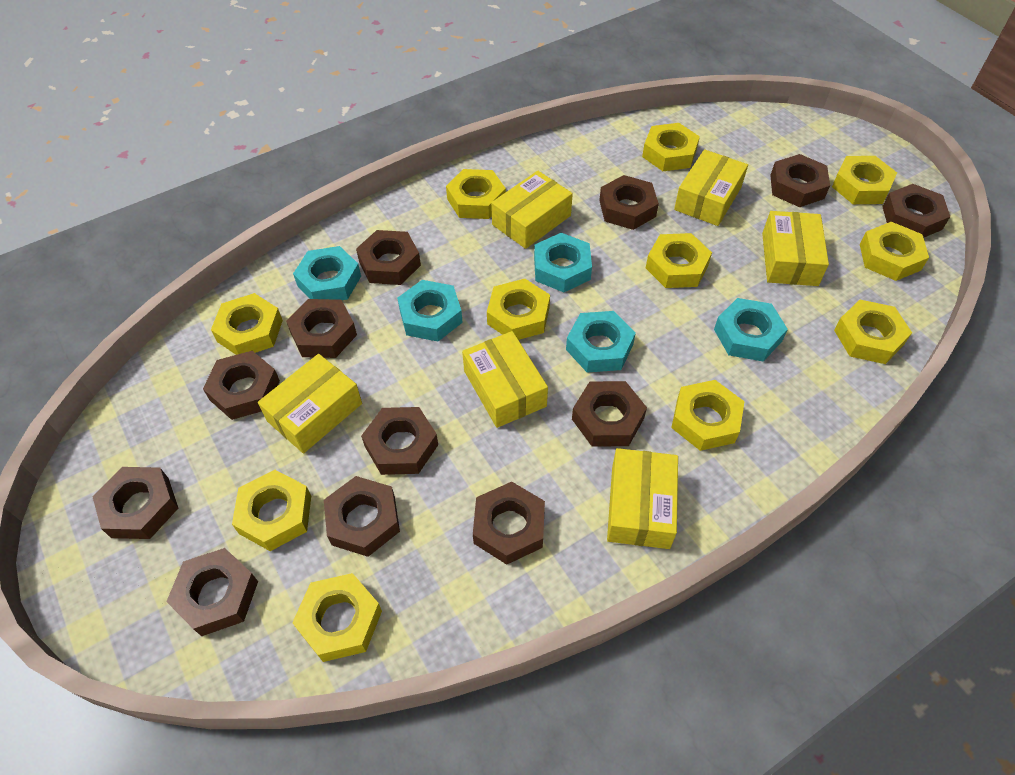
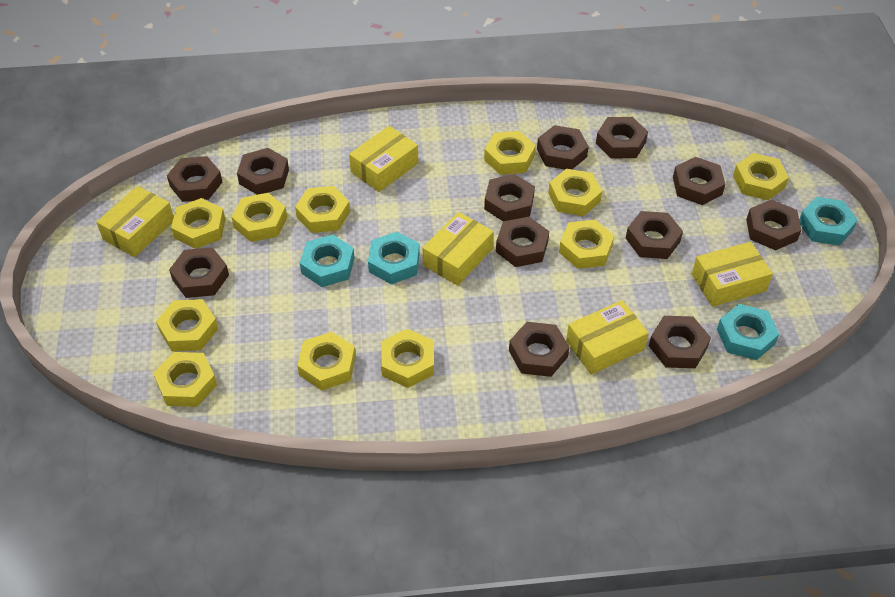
turquoise nut: [293,246,361,300] [397,280,463,341] [534,233,592,292] [566,311,636,373] [714,298,788,361] = 5 -> [300,234,355,287] [368,231,420,284] [717,304,779,360] [799,197,858,246] = 4
yellow box: [258,354,362,454] [462,331,548,428] [491,171,573,249] [607,448,678,549] [674,149,748,226] [762,211,829,286] = 6 -> [96,186,174,257] [349,126,418,192] [423,212,494,286] [566,300,649,375] [692,242,773,307] = 5

